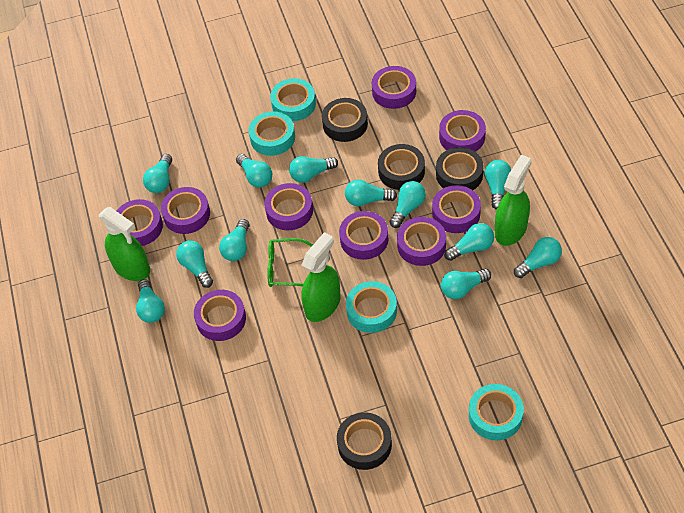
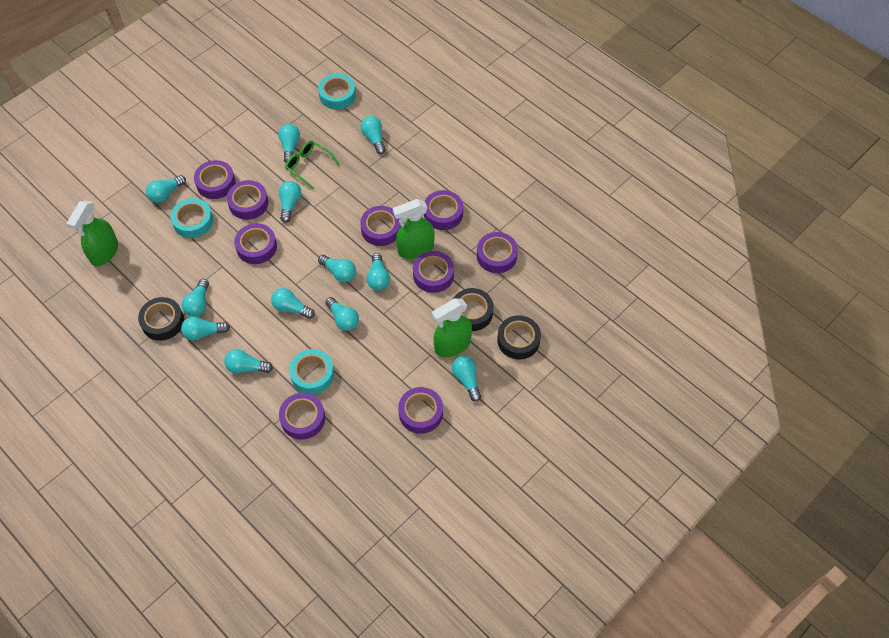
black tape: [322,98,368,142] [337,412,392,470] [378,144,425,190] [436,147,484,190] = 4 -> [138,297,184,341] [453,288,493,331] [497,315,541,359] = 3
turquoise tape: [249,111,295,156] [270,78,316,121] [346,281,397,333] [469,384,524,441] = 4 -> [170,198,213,238] [289,349,334,394] [318,74,356,110] = 3

